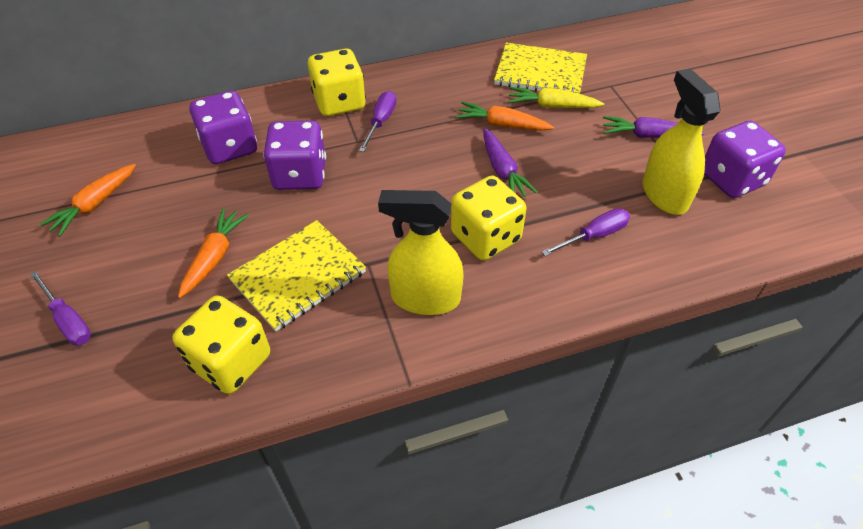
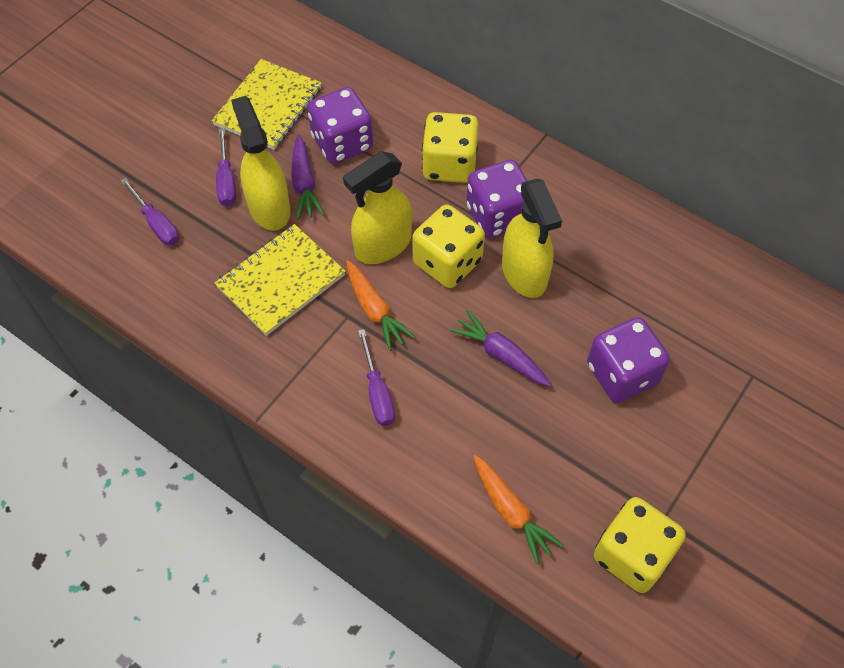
orange carrot: [40,164,136,237] [178,208,249,298] [456,102,554,131] = 3 -> [346,260,415,351] [473,455,564,565] = 2
yellow carrot: [508,87,604,108] = 1 -> none = 0
yellow spray bottle: [378,190,464,315] [642,69,721,215] = 2 -> [231,96,291,231] [343,151,412,264] [502,179,562,298] = 3

